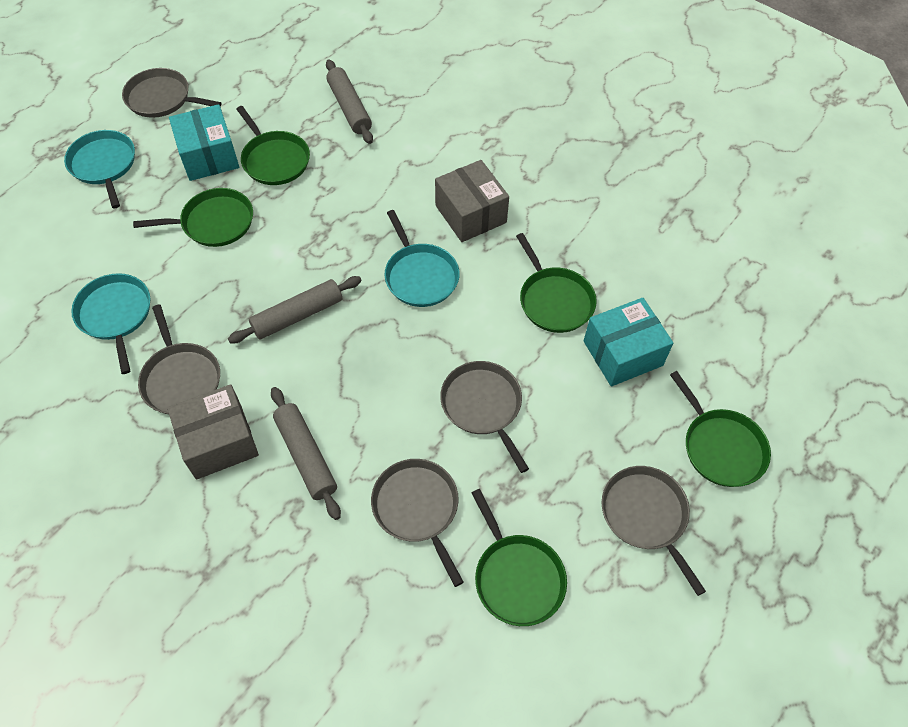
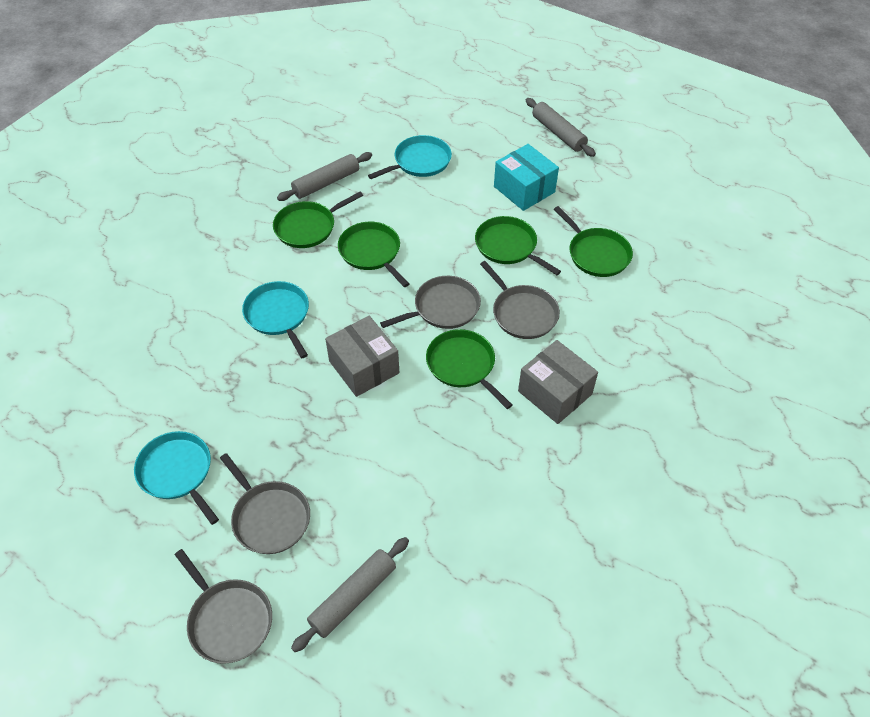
grey pan: [122,68,222,118] [138,304,220,414] [371,459,464,587] [440,361,529,473] [602,466,706,596] = 5 -> [175,549,272,664] [220,453,310,554] [380,276,481,329] [480,261,560,339] = 4
turquoise box: [169,104,239,181] [584,298,673,386] = 2 -> [494,144,559,211] = 1

